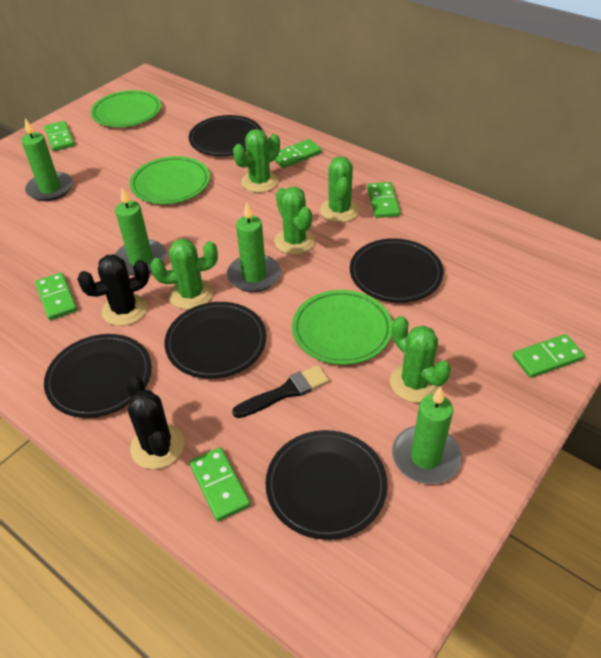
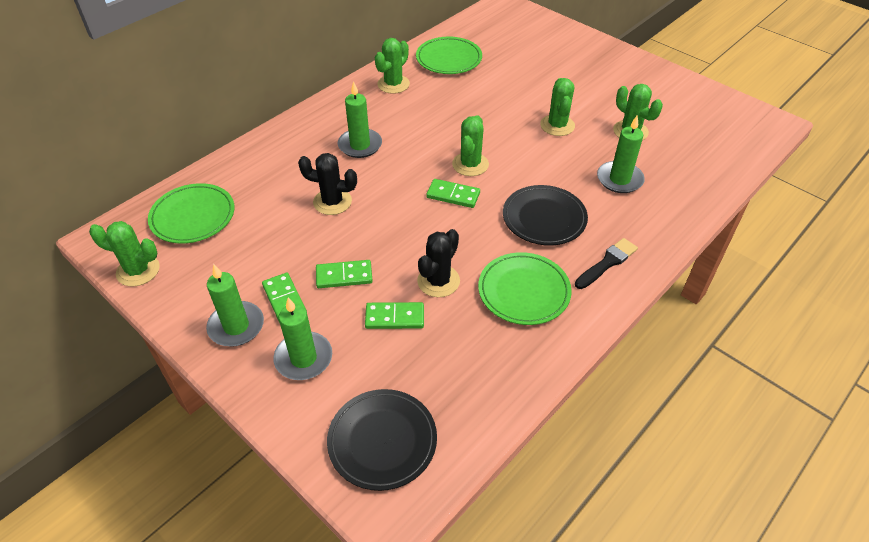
black plate: [44,334,152,418] [165,302,266,379] [189,115,262,156] [265,430,388,540] [350,238,443,303] = 5 -> [327,389,437,491] [503,185,588,245] = 2
green domino: [35,272,77,320] [44,121,75,151] [189,447,250,521] [275,139,322,168] [367,182,400,218] [513,334,585,378] = 6 -> [262,273,307,323] [316,260,373,288] [365,302,424,329] [426,179,480,208] = 4

